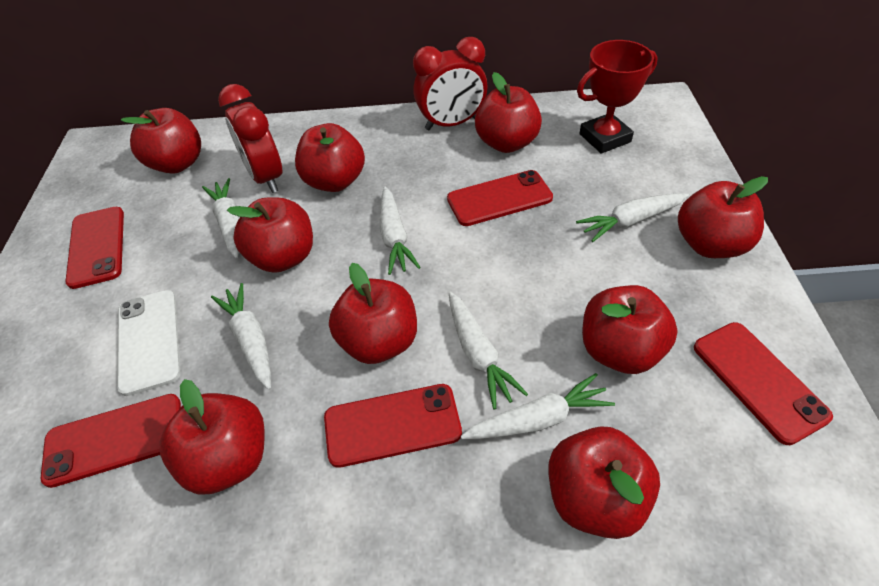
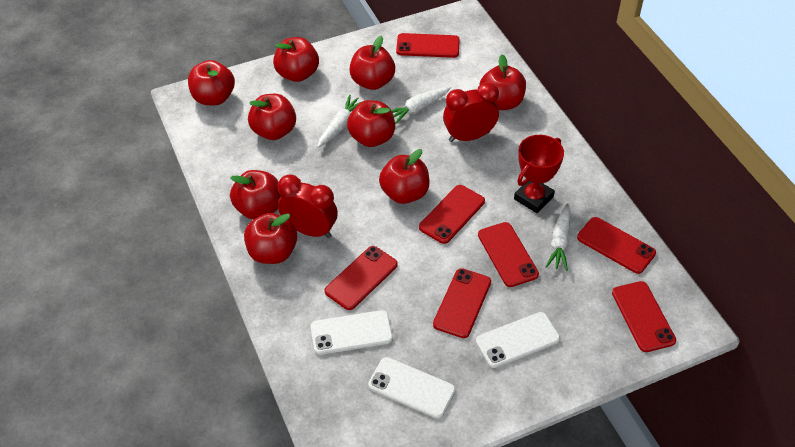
red phone: [41,394,181,488] [65,207,124,289] [324,384,462,468] [447,170,553,226] [694,322,833,445] = 5 -> [325,246,398,310] [396,33,460,58] [419,185,485,244] [433,268,491,338] [478,222,539,287] [577,217,656,274] [612,281,676,352] = 7
white carrot: [202,178,240,258] [211,283,271,390] [380,186,420,275] [449,292,528,409] [461,373,615,439] [576,193,689,242] = 6 -> [317,95,366,148] [391,87,451,125] [545,203,571,271] = 3
white phone: [117,290,181,396] = 1 -> [310,310,393,355] [368,357,456,419] [476,312,560,368] = 3

